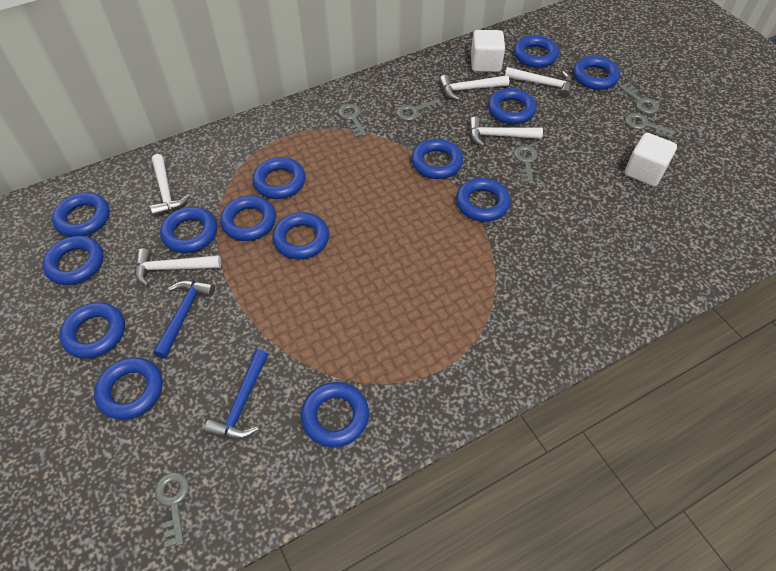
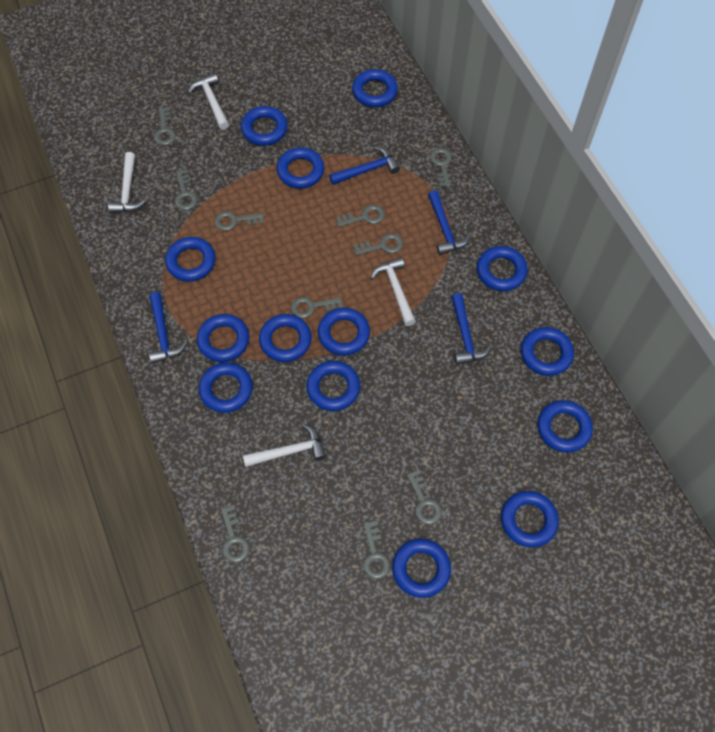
blue hammer: [153,280,215,359] [204,349,268,440] = 2 -> [149,292,187,364] [329,147,400,185] [428,190,470,255] [451,293,492,365] = 4
grey key: [155,472,189,548] [338,104,367,138] [397,98,443,121] [514,145,538,184] [619,83,659,114] [625,113,676,139] = 6 -> [154,108,176,145] [175,170,198,210] [214,211,264,231] [221,506,250,563] [291,297,342,318] [336,205,385,227] [353,233,403,255] [363,521,390,579] [407,470,442,524] [430,148,452,187] = 10
white cube: [471,30,505,72] [625,133,677,186] = 2 -> none = 0
white hammer: [135,249,221,287] [150,154,190,217] [439,75,509,101] [469,116,543,146] [505,67,572,98] = 5 -> [108,152,145,213] [188,73,229,130] [243,424,326,467] [370,257,416,326] = 4

